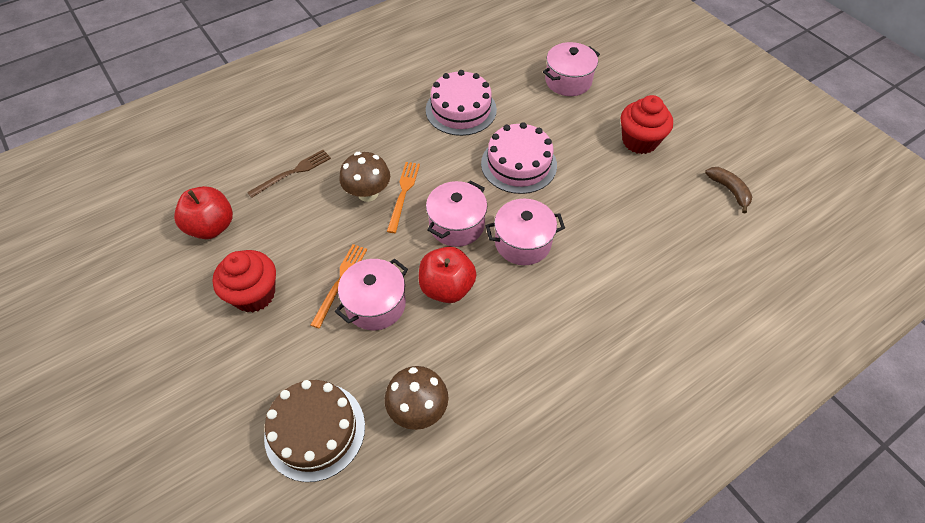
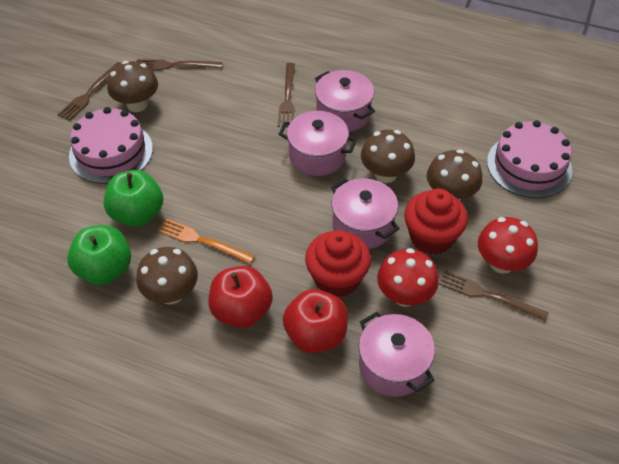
brown banana: [705,167,752,213] = 1 -> none = 0
brown cake: [264,380,365,482] = 1 -> none = 0
brown fork: [247,150,331,198] = 1 -> [58,62,121,121] [137,59,223,70] [277,63,295,127] [439,270,549,322] = 4
brown mushroom: [339,152,390,202] [385,366,448,430] = 2 -> [107,61,158,112] [136,247,198,304] [361,130,415,183] [427,150,482,201] = 4
green apple: none = 0 -> [67,225,131,285] [104,170,163,227] = 2
orange fork: [311,244,367,329] [387,162,420,233] = 2 -> [157,218,255,264] = 1
red mushroom: none = 0 -> [377,248,439,307] [478,217,538,274] = 2

